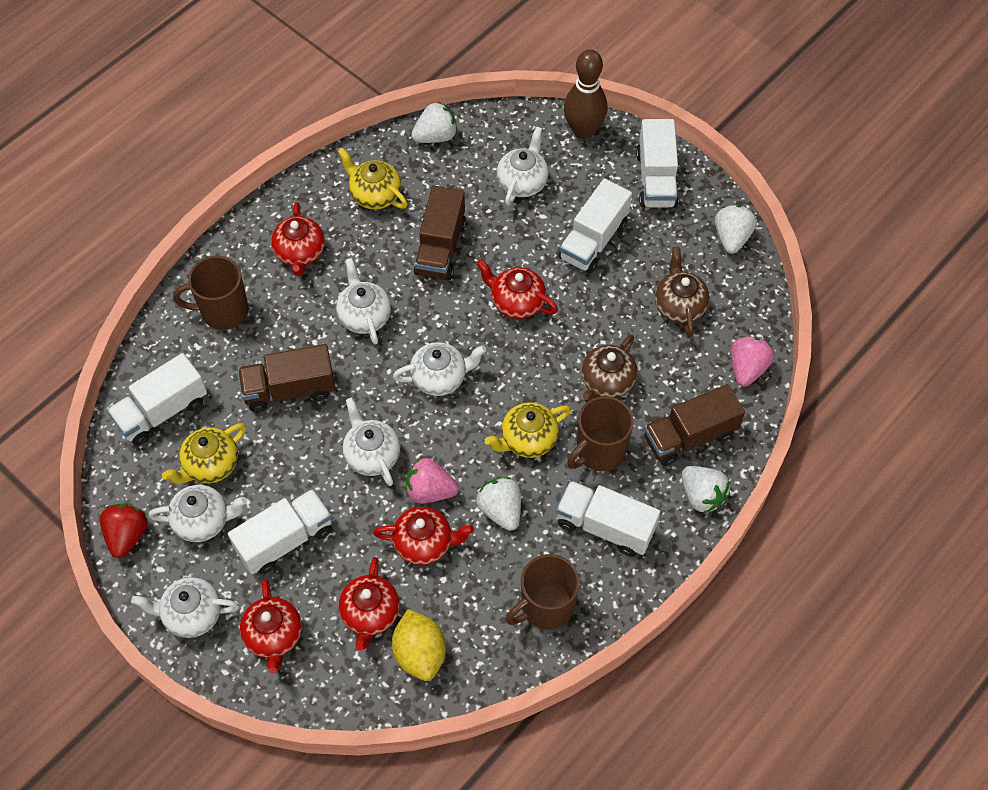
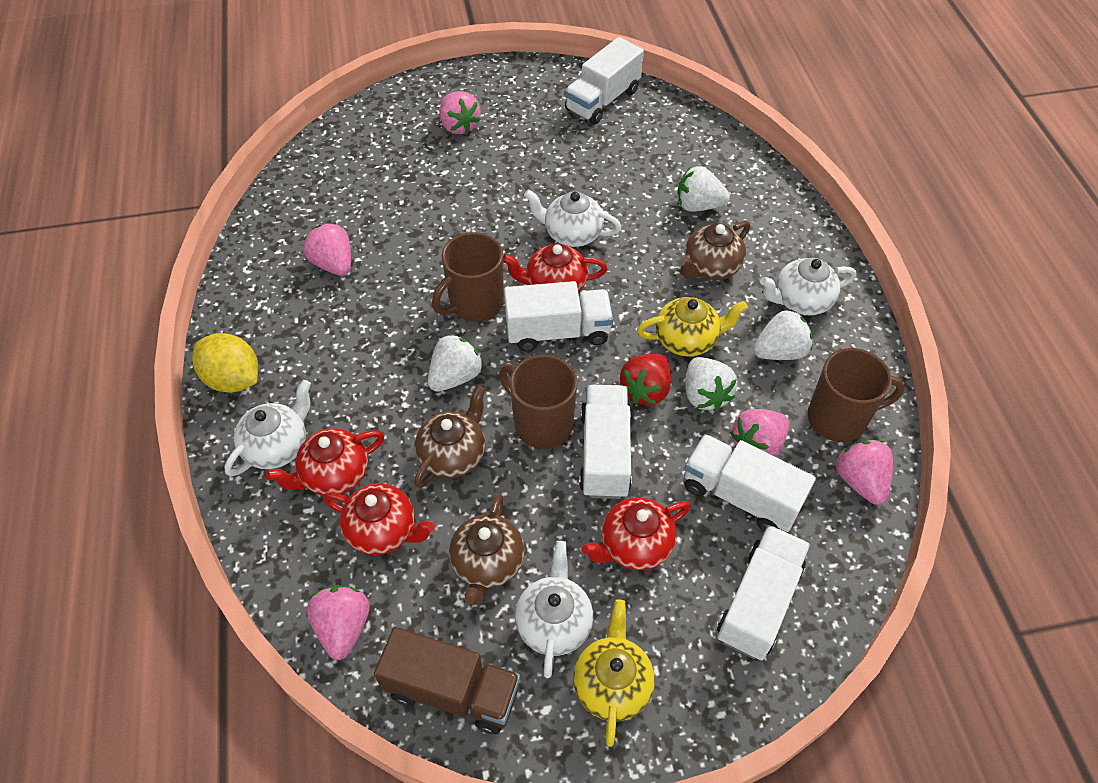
brown bowling pin: [564,49,607,139] = 1 -> none = 0
brown teapot: [581,335,637,403] [655,247,710,336] = 2 -> [414,385,485,488] [449,494,525,605] [679,221,750,280] = 3
brown truck: [238,344,335,412] [414,186,466,281] [644,384,745,466] = 3 -> [374,627,520,734] = 1
pink strawberry: [406,458,459,503] [731,336,774,387] = 2 -> [303,223,351,276] [307,585,369,660] [439,91,481,134] [730,409,790,456] [835,440,893,505] = 5
red teapot: [240,579,302,674] [271,202,325,276] [339,557,400,651] [373,507,474,565] [476,259,558,319] = 5 -> [265,428,385,495] [323,483,435,555] [503,243,608,293] [582,497,691,570] = 4
white teapot: [131,577,239,638] [148,485,247,542] [336,258,391,345] [343,397,400,486] [393,342,486,396] [497,126,549,206] = 6 -> [224,380,311,476] [515,541,593,678] [524,189,621,247] [760,258,856,315] = 4
yellow teapot: [162,423,246,484] [338,148,408,210] [485,402,571,458] = 3 -> [573,599,655,747] [637,297,748,357] = 2

